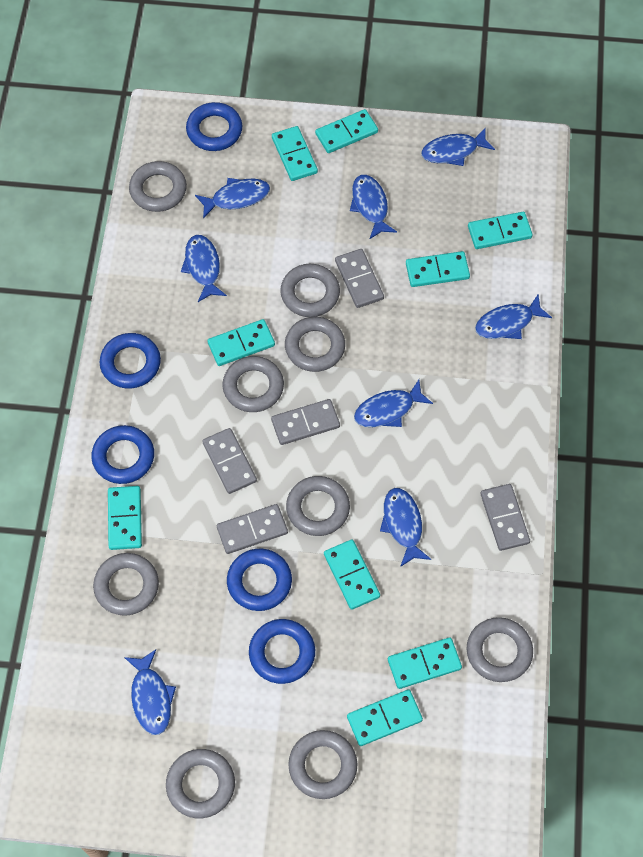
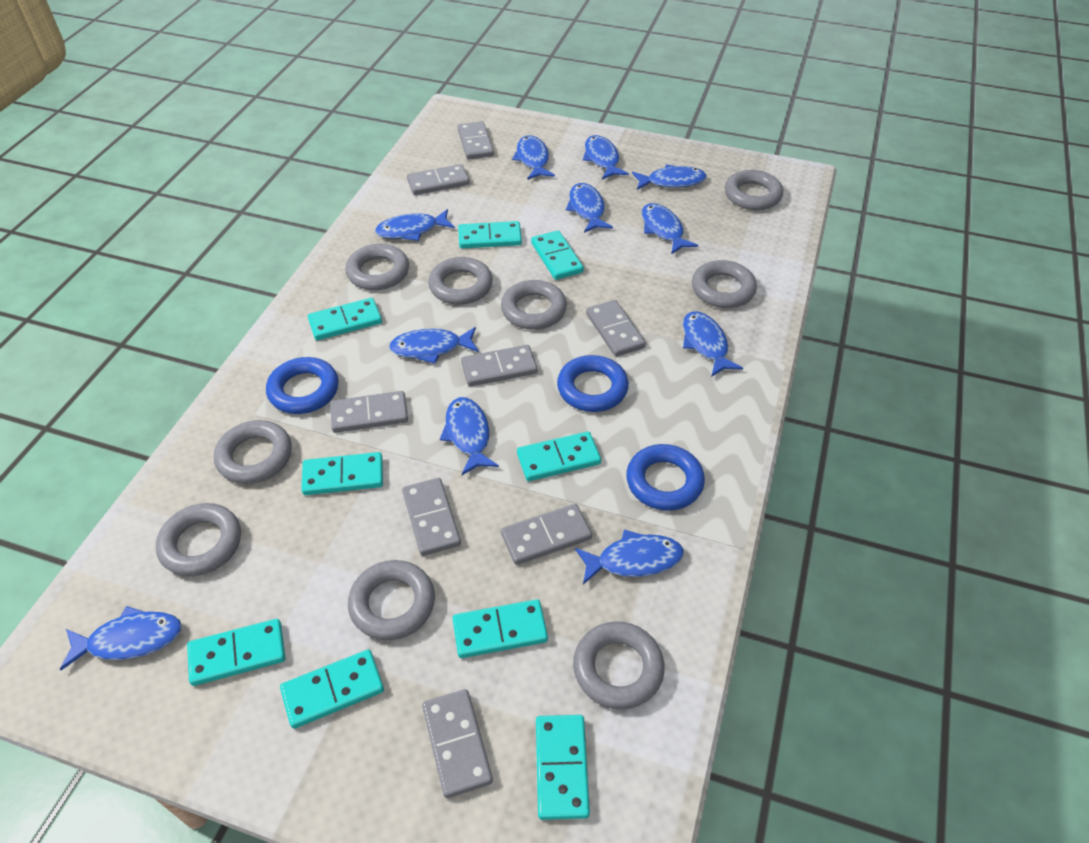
blue fish: [124,649,176,735] [181,235,227,302] [195,178,270,219] [350,175,397,240] [354,379,433,427] [380,488,431,567] [421,127,495,166] [475,295,552,339] = 8 -> [60,606,182,670] [375,209,455,241] [389,327,479,364] [440,397,499,475] [512,135,555,180] [566,183,613,233] [575,529,684,585] [583,135,629,180] [632,164,707,190] [642,203,698,255] [683,311,743,377] = 11
blue ring: [91,425,154,484] [99,333,161,389] [186,102,242,151] [227,549,292,611] [249,619,315,684] = 5 -> [266,357,339,414] [557,355,629,412] [626,444,705,511] = 3
grey domino: [202,428,257,494] [217,504,288,554] [271,399,340,445] [335,249,384,308] [481,484,530,551] = 5 -> [330,391,408,433] [402,478,461,556] [407,164,470,195] [422,689,493,798] [458,121,494,159] [461,345,538,387] [501,504,592,565] [586,300,646,357] = 8

